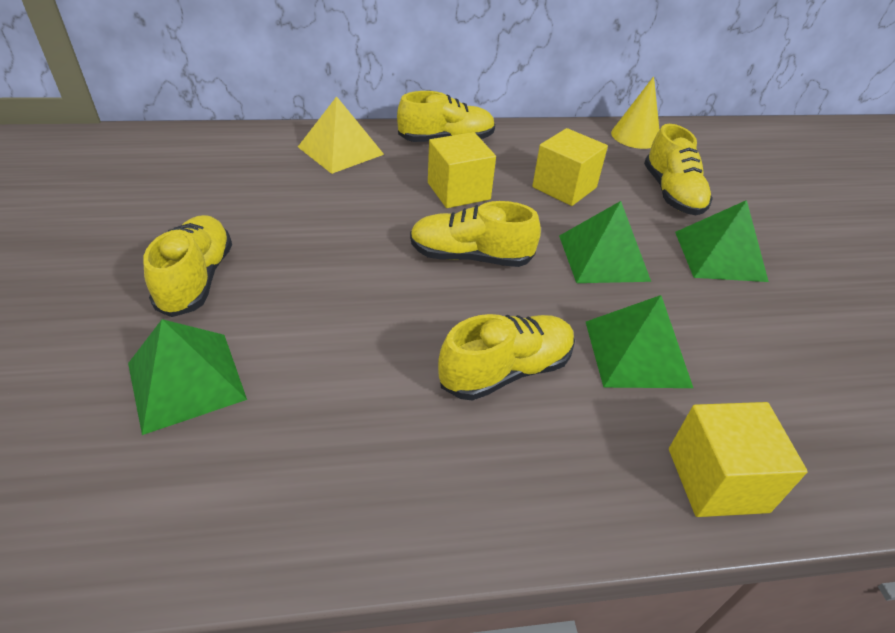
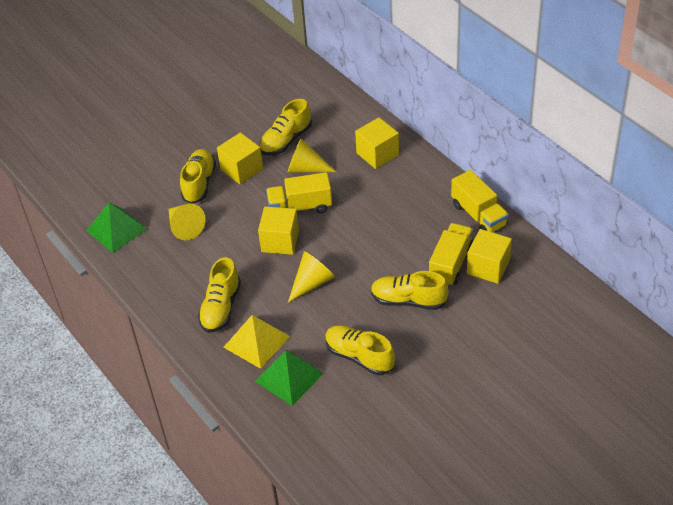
green pyramid: [128,319,247,435] [559,201,651,283] [586,295,693,388] [675,200,769,282] = 4 -> [87,203,147,253] [255,350,324,406] = 2
yellow cone: [611,76,659,149] = 1 -> [168,203,206,240] [287,139,336,173] [288,251,335,302] = 3
yellow cube: [428,132,496,208] [532,128,608,206] [669,402,808,517] = 3 -> [217,132,263,184] [258,207,299,255] [355,117,399,169] [467,229,512,284] = 4
yellow truck: none = 0 -> [266,172,332,213] [429,223,473,287] [451,170,509,232] = 3

